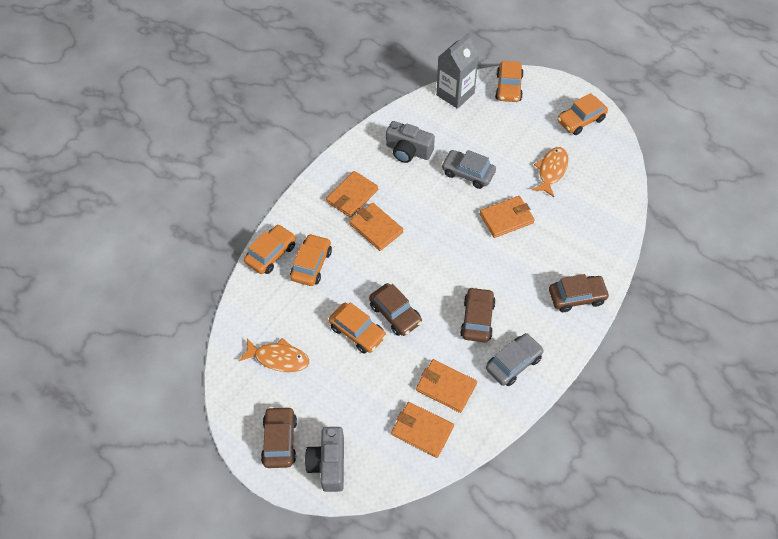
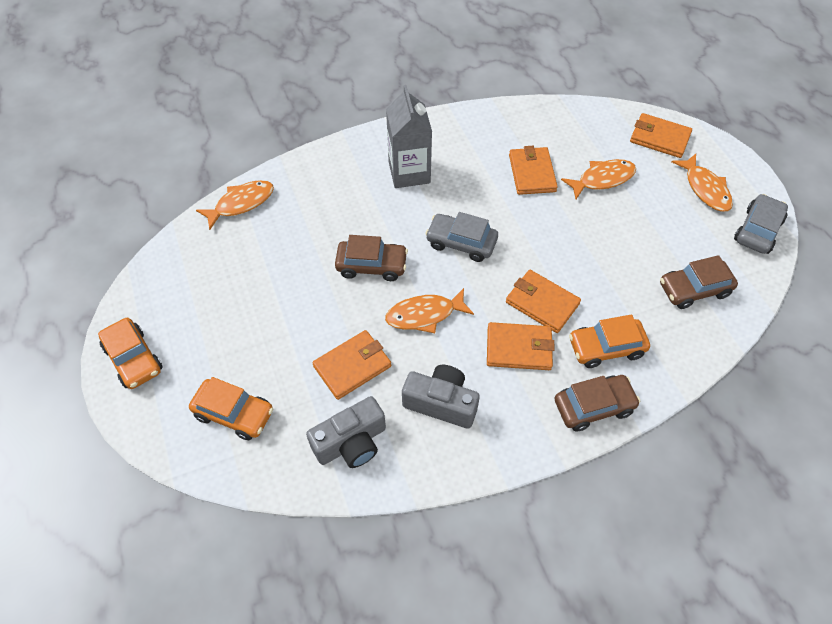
brown car: [261,406,297,468] [369,283,422,336] [460,287,496,342] [549,274,610,312] = 4 -> [335,235,408,281] [555,375,640,432] [660,255,738,309] = 3
orange car: [244,224,296,274] [290,234,332,286] [329,302,386,353] [495,61,524,102] [557,93,608,135] = 5 -> [98,318,163,389] [189,377,273,440] [569,315,650,368] = 3
orange fish: [239,338,309,372] [532,147,568,197] = 2 -> [196,180,274,230] [385,288,474,333] [561,159,636,199] [672,154,733,212] = 4

